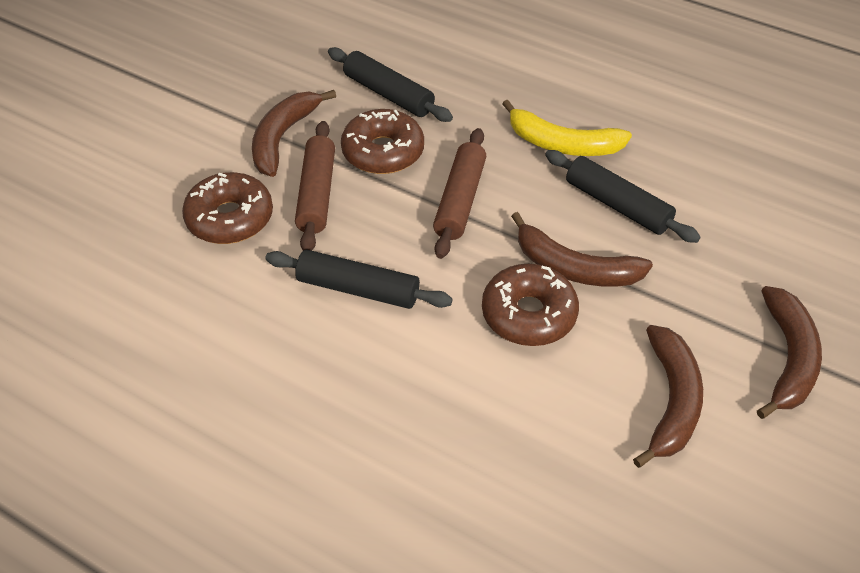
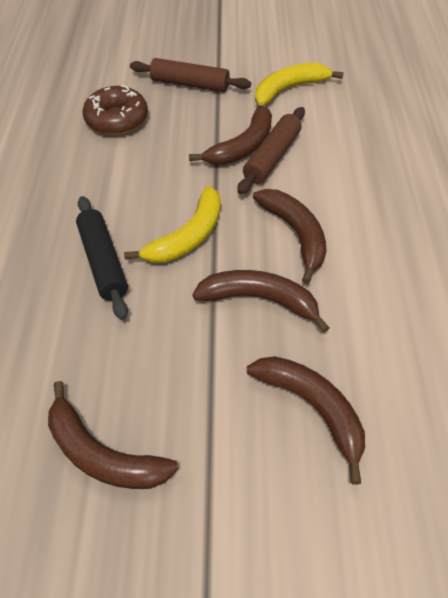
black rolling pin: [265,250,453,309] [328,47,453,122] [545,150,701,243] = 3 -> [76,196,128,320] = 1
brown banana: [252,90,336,177] [511,212,653,287] [633,325,703,468] [757,286,822,419] = 4 -> [48,381,178,489] [189,105,272,165] [192,270,330,332] [247,356,365,485] [253,189,326,284] = 5
brown donut: [182,172,273,244] [341,109,424,174] [482,264,579,346] = 3 -> [82,85,148,135] = 1
yellow banana: [502,100,632,156] = 1 -> [124,186,221,263] [255,63,344,106] = 2

